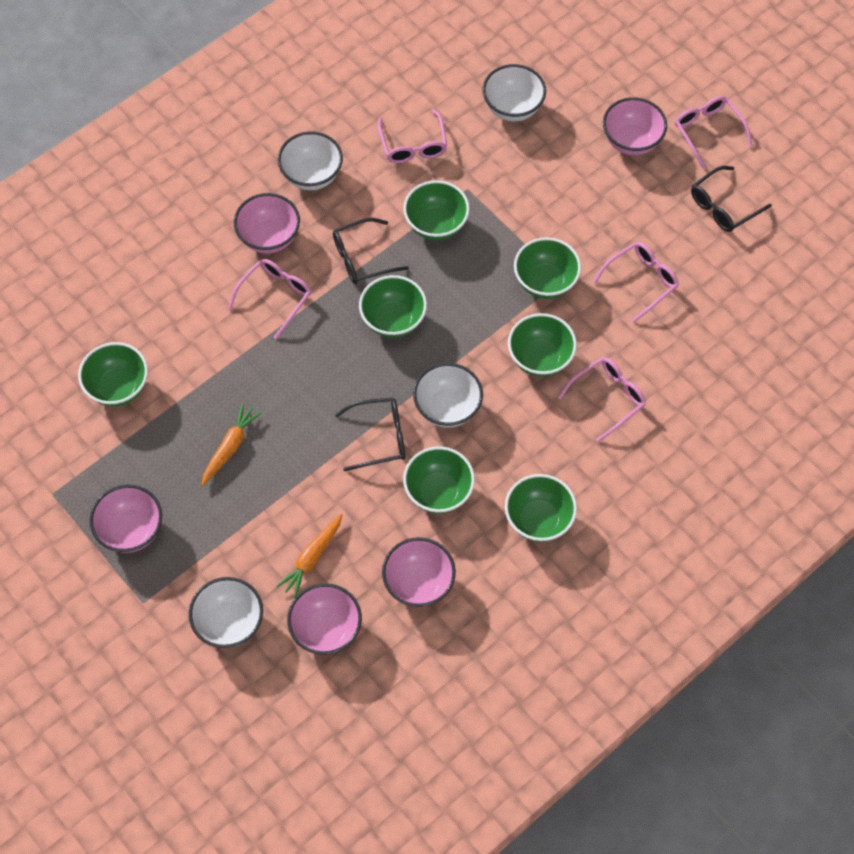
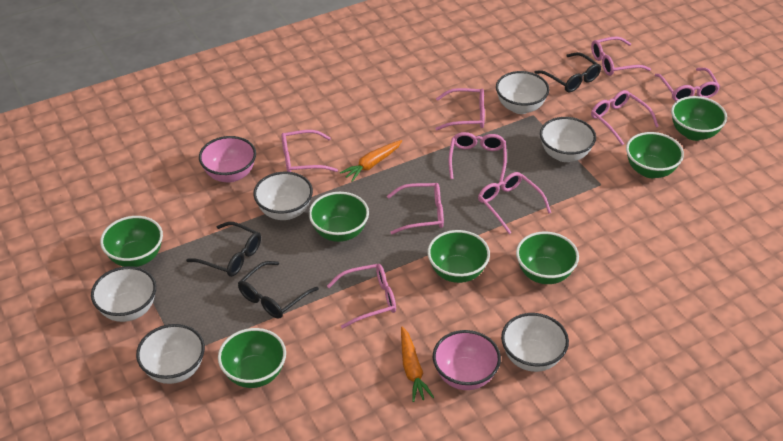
pink bowl: [90,485,162,553] [234,193,300,254] [287,583,362,655] [382,537,456,607] [603,97,667,155] = 5 -> [199,136,256,183] [433,330,501,390] = 2
pink glasses: [228,259,312,339] [378,109,447,163] [558,357,646,442] [593,242,679,323] [675,96,753,169] = 5 -> [281,130,338,172] [327,264,396,329] [387,183,444,234] [435,88,485,130] [449,132,507,182] [478,172,551,234] [591,37,651,76] [591,90,659,145] [655,68,720,101] = 9
white bowl: [189,577,263,648] [278,131,343,190] [413,363,483,428] [483,64,546,121] = 4 -> [91,266,156,322] [136,324,205,384] [253,172,313,220] [496,71,550,114] [501,313,569,372] [540,117,596,162] = 6

